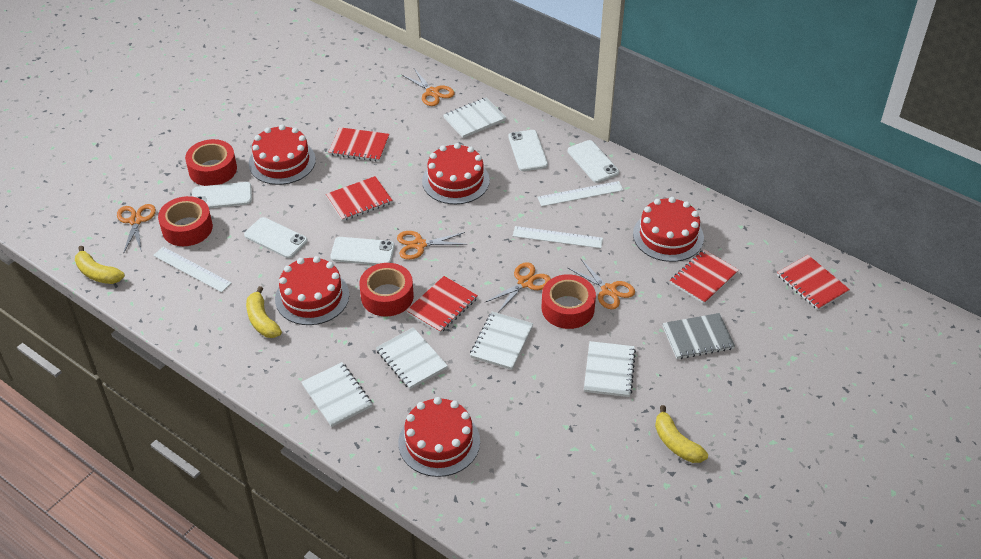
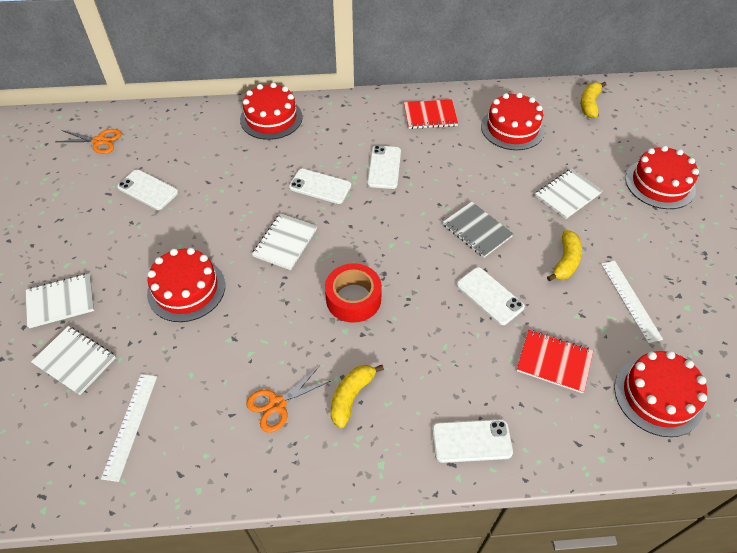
orange scissors: [117,204,156,254] [397,231,468,260] [401,68,454,106] [484,262,551,313] [568,258,635,309] = 5 -> [56,129,122,154] [247,366,330,432] = 2
red notebook: [326,176,393,221] [328,127,389,162] [406,276,478,333] [670,249,739,304] [777,255,850,310] = 5 -> [404,99,458,129] [517,330,593,393] = 2
red tape: [158,196,213,246] [185,139,237,186] [359,263,414,317] [542,274,596,329] = 4 -> [325,263,382,323] = 1
white notebook: [301,362,373,427] [376,327,448,389] [443,97,506,138] [470,312,533,370] [584,341,636,397] = 5 -> [26,273,94,328] [31,326,116,395] [252,213,317,270] [535,169,602,219] = 4
white ruler: [153,247,231,292] [513,226,603,248] [537,181,624,207] = 3 -> [101,374,157,482] [601,261,663,343] = 2

